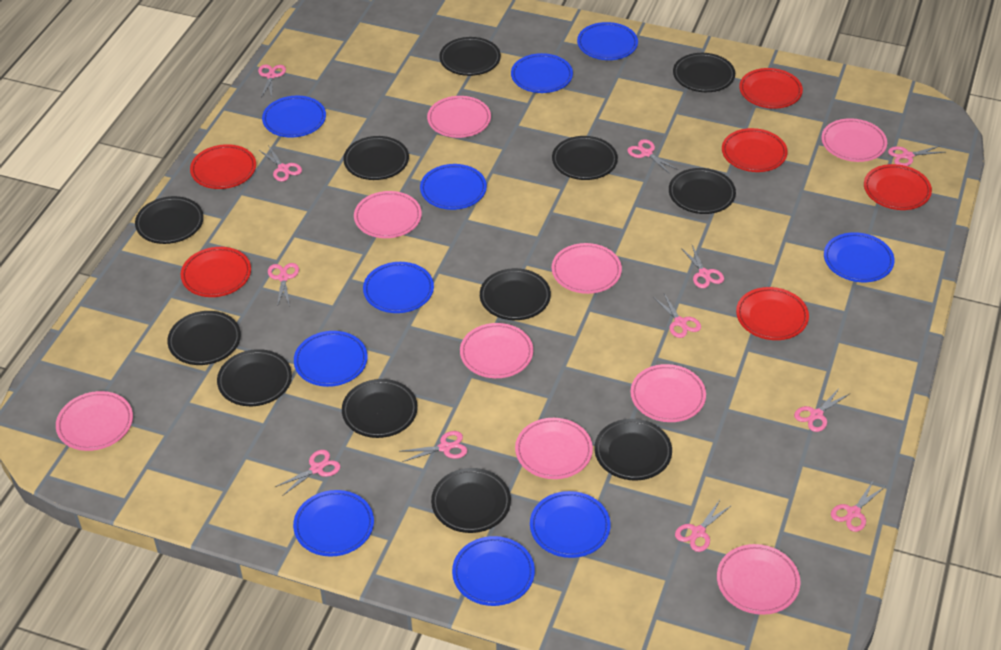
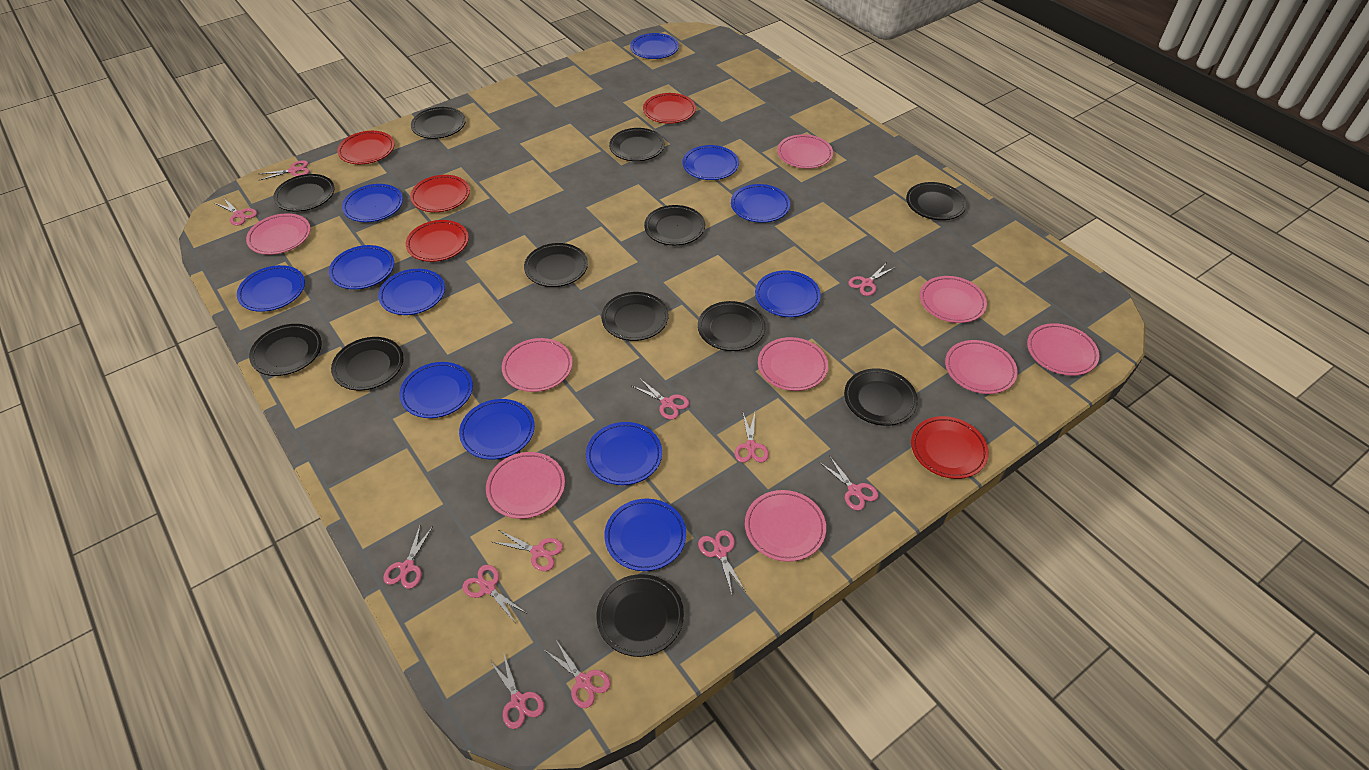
blue plate: [262,96,326,138] [293,490,374,557] [294,331,368,387] [363,262,434,313] [420,164,487,210] [452,536,535,606] [511,53,573,93] [530,491,611,558] [577,22,638,60] [824,232,895,282] = 10 -> [237,265,305,312] [329,245,394,289] [342,184,403,222] [378,269,445,315] [399,362,473,418] [459,399,535,460] [586,422,662,485] [604,499,686,571] [630,33,679,59] [683,145,739,180] [731,184,790,223] [755,270,821,317] = 12
red plate: [181,247,251,297] [190,144,256,189] [722,128,788,172] [736,287,809,340] [739,68,803,109] [864,164,932,210] = 6 -> [337,131,394,164] [406,220,469,262] [410,175,470,212] [643,93,696,124] [911,416,989,479] = 5

